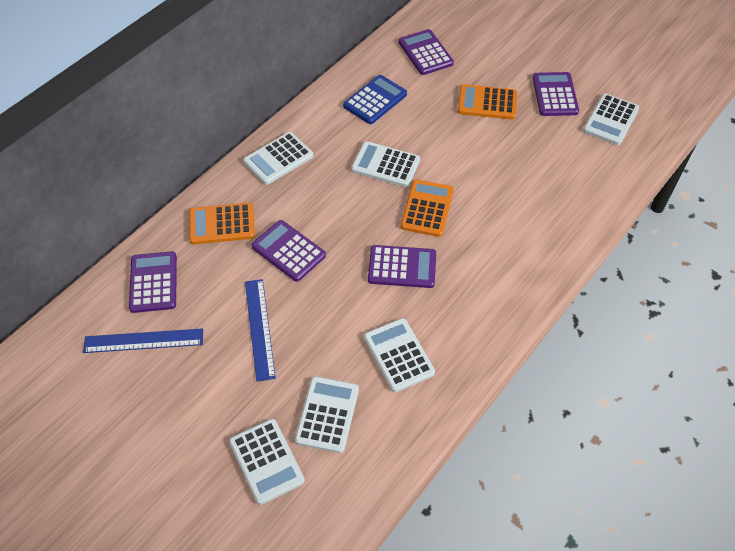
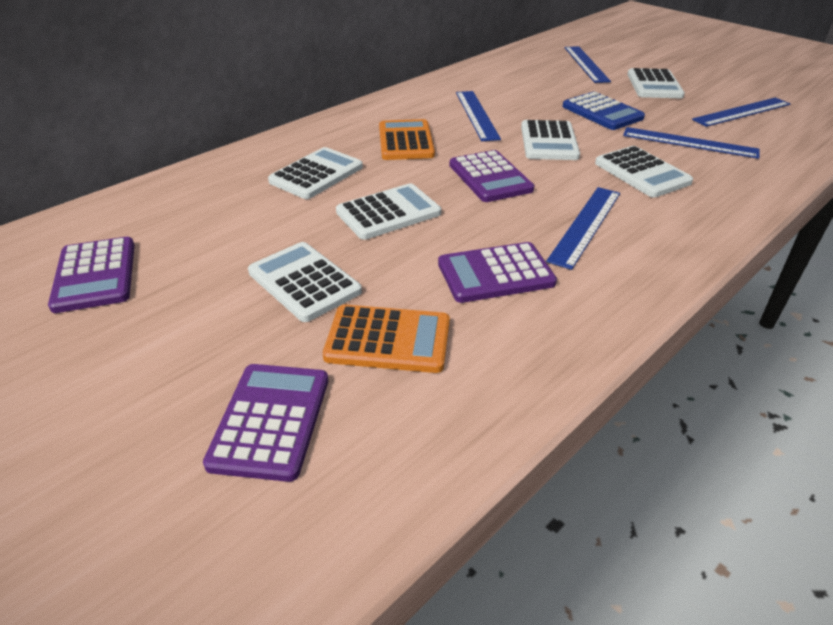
blue ruler: [83,328,203,353] [245,279,276,382] = 2 -> [456,91,501,141] [546,187,620,270] [565,46,611,83] [623,127,760,159] [692,97,790,127] = 5
orange calculator: [189,203,255,244] [401,180,454,237] [458,84,517,120] = 3 -> [323,305,450,373] [379,119,435,160] = 2
purple calculator: [129,251,177,313] [251,220,326,282] [368,245,436,288] [399,29,454,75] [533,72,579,116] = 5 -> [48,237,135,313] [203,364,328,482] [438,242,557,303] [450,150,535,202] = 4

